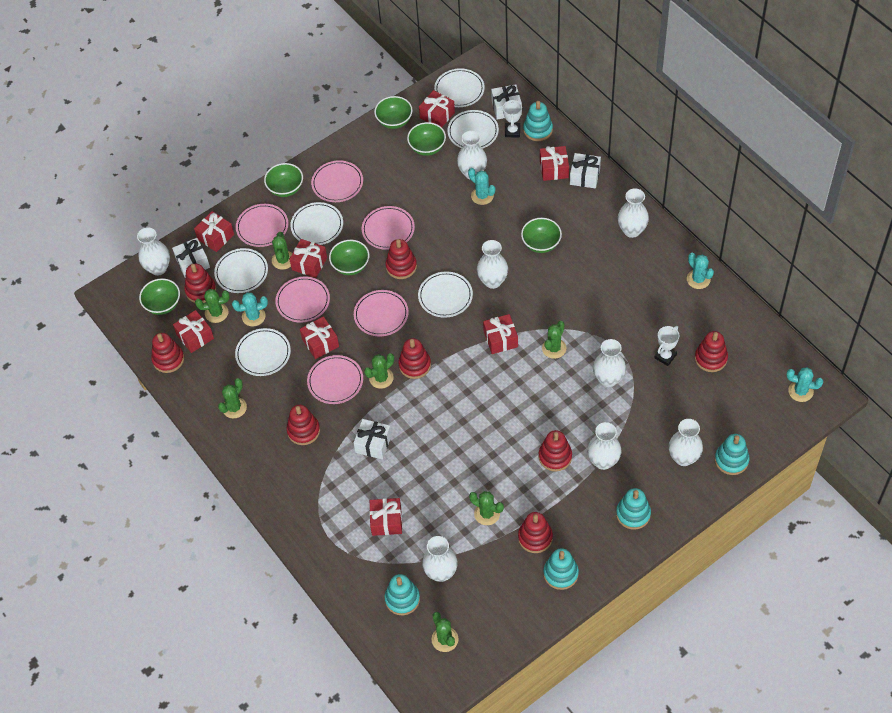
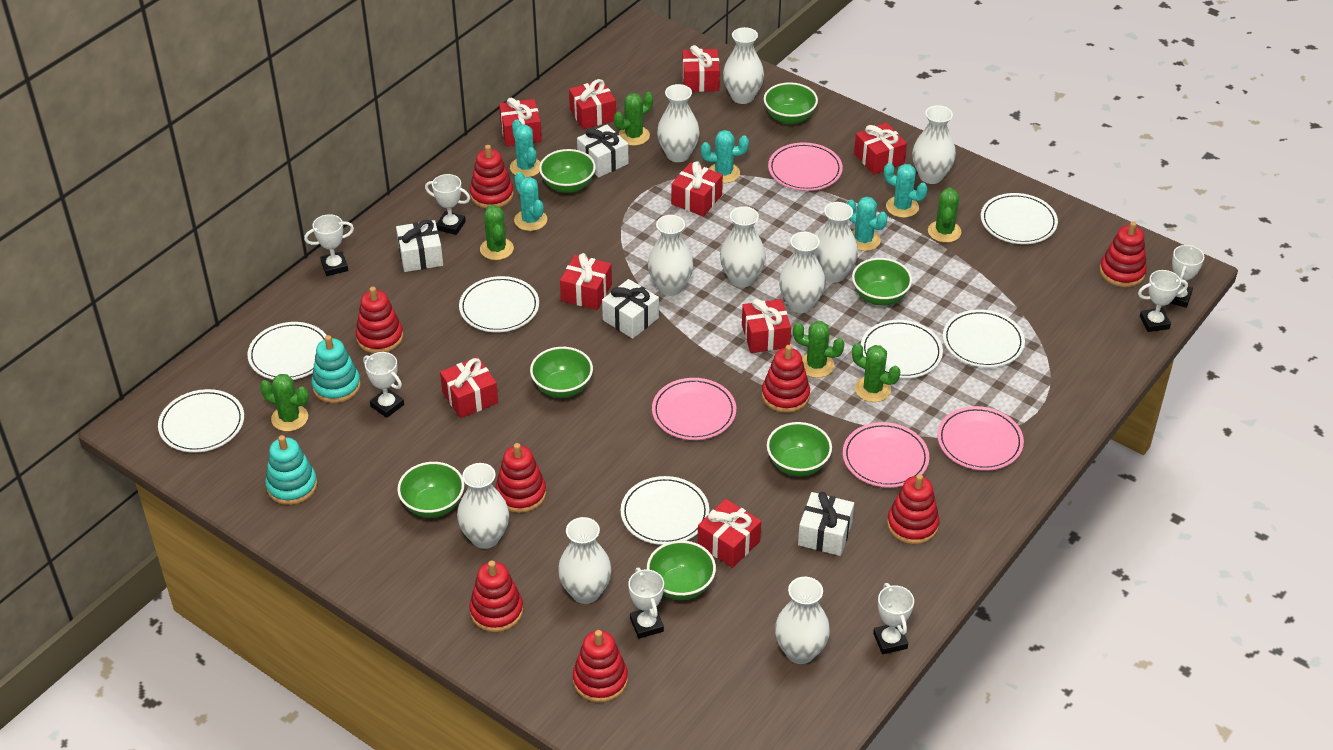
green bowl: [139,278,180,315] [264,163,303,197] [329,240,369,275] [374,96,413,129] [407,122,446,156] [521,218,562,253] = 6 -> [397,462,464,518] [530,347,593,398] [539,149,596,193] [647,540,716,600] [764,82,818,125] [767,422,832,477] [852,258,912,306] = 7
green cactus: [195,289,230,323] [218,378,247,419] [272,232,292,270] [364,353,394,389] [432,612,459,652] [469,491,504,525] [542,321,566,359] = 7 -> [260,374,309,431] [480,205,514,260] [614,92,653,146] [793,321,845,378] [852,343,900,402] [928,187,962,243] = 6
pink plate: [236,204,288,247] [275,277,330,323] [307,355,363,404] [311,160,363,202] [354,290,409,336] [362,206,415,250] = 6 -> [652,378,736,440] [768,142,843,191] [843,422,929,488] [937,406,1024,471] = 4
red gift: [173,310,214,353] [194,211,234,252] [289,239,327,278] [300,316,339,359] [369,498,402,536] [419,90,455,127] [483,314,518,354] [540,146,569,181] = 8 -> [440,357,498,418] [499,98,542,146] [560,253,612,310] [569,79,616,129] [671,161,723,216] [682,45,720,92] [698,499,761,568] [742,299,791,353] [854,123,907,175] = 9
turquoise cactus: [232,293,268,326] [468,168,495,205] [687,253,714,289] [786,367,823,402] = 4 -> [510,119,541,177] [514,172,547,231] [701,130,749,183] [846,197,888,251] [884,163,928,218] = 5
turquoise stacking toy: [384,574,420,615] [523,101,553,141] [543,548,579,590] [616,488,651,530] [715,434,749,475] = 5 -> [265,435,317,505] [311,335,361,403] = 2
white plate: [214,248,268,293] [235,328,291,376] [290,202,343,245] [418,271,473,318] [434,68,485,107] [447,110,499,149] = 6 -> [158,389,244,453] [247,322,327,380] [459,276,539,332] [621,476,709,545] [861,320,943,379] [943,309,1025,368] [981,193,1058,244] = 7
white trophy: [503,99,522,137] [654,326,679,366] = 2 -> [304,214,354,276] [363,352,404,418] [425,174,470,235] [628,568,664,639] [873,583,914,654] [1138,270,1188,332] [1171,245,1204,308] = 7
white vase: [137,227,170,276] [422,536,458,582] [457,131,487,180] [477,240,508,289] [587,422,621,470] [593,339,626,387] [617,188,649,238] [668,419,703,466] = 8 -> [457,463,509,549] [558,517,612,604] [648,215,694,296] [657,84,700,162] [720,206,766,287] [723,27,764,104] [775,577,830,664] [779,232,825,313] [814,202,858,283] [912,105,956,184] = 10

